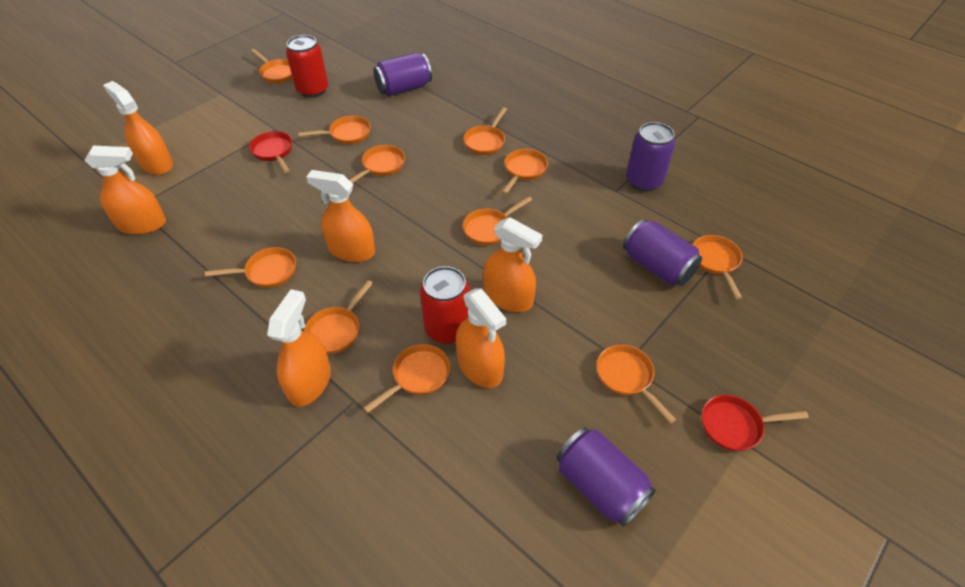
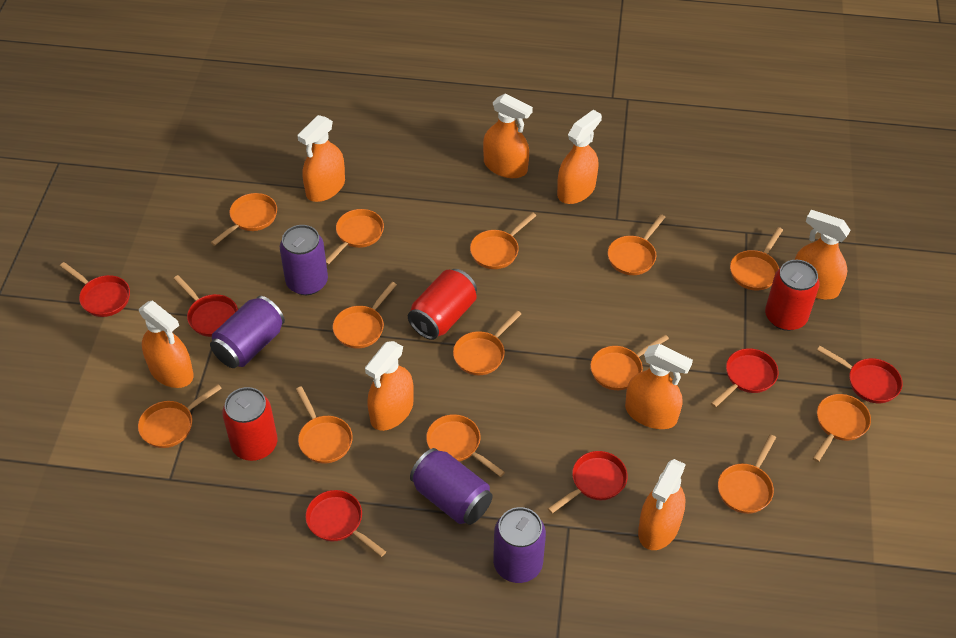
orange pan: [205,247,296,288] [251,49,292,83] [298,116,371,144] [304,280,373,354] [350,145,405,183] [363,344,450,413] [463,107,507,155] [463,196,532,245] [502,149,548,194] [596,345,676,424] [693,235,743,299] = 11 -> [138,384,222,448] [211,193,277,246] [296,386,353,464] [326,209,384,265] [333,282,397,349] [426,414,505,477] [453,310,521,375] [470,212,537,269] [590,334,669,390] [608,214,665,275] [718,434,776,514] [730,227,783,291] [813,394,871,462] = 13
orange spray bottle: [84,146,166,235] [103,81,173,175] [267,289,331,407] [306,170,375,262] [456,288,506,388] [483,217,543,312] = 6 -> [139,300,194,388] [297,115,345,202] [365,341,414,431] [483,94,533,178] [557,110,602,204] [625,344,693,429] [638,459,686,550] [795,210,851,300] = 8
red can: [286,35,328,98] [420,266,470,344] = 2 -> [222,387,277,461] [408,269,477,340] [765,260,819,331] = 3
red pan: [249,131,292,173] [702,395,809,451] = 2 -> [60,262,130,317] [173,275,238,337] [306,490,386,557] [547,451,628,513] [711,348,779,408] [817,346,903,403] = 6

